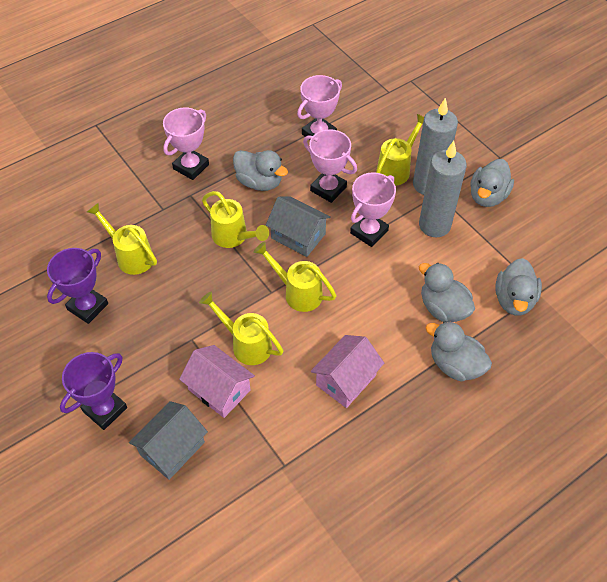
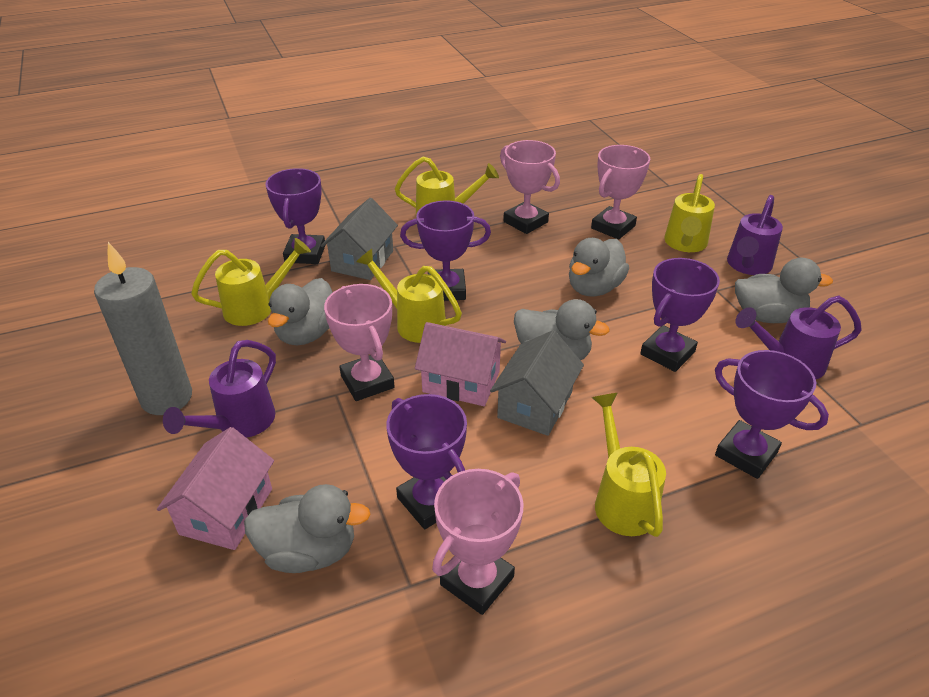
grey candle: [413,97,458,195] [419,141,467,237] = 2 -> [94,242,192,415] = 1
purple trophy: [47,248,108,324] [60,352,127,430] = 2 -> [265,168,325,264] [386,394,467,529] [400,200,491,301] [640,258,720,372] [715,350,829,479] = 5
purple watering can: none = 0 -> [163,340,276,438] [727,195,783,275] [735,296,862,379] = 3

